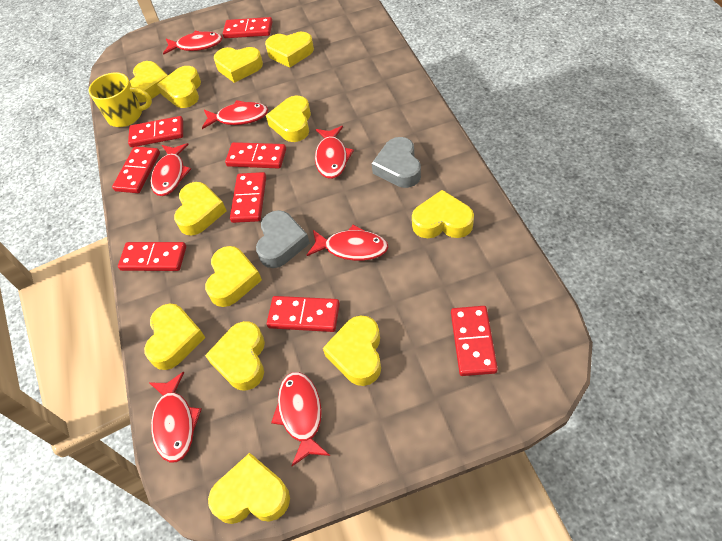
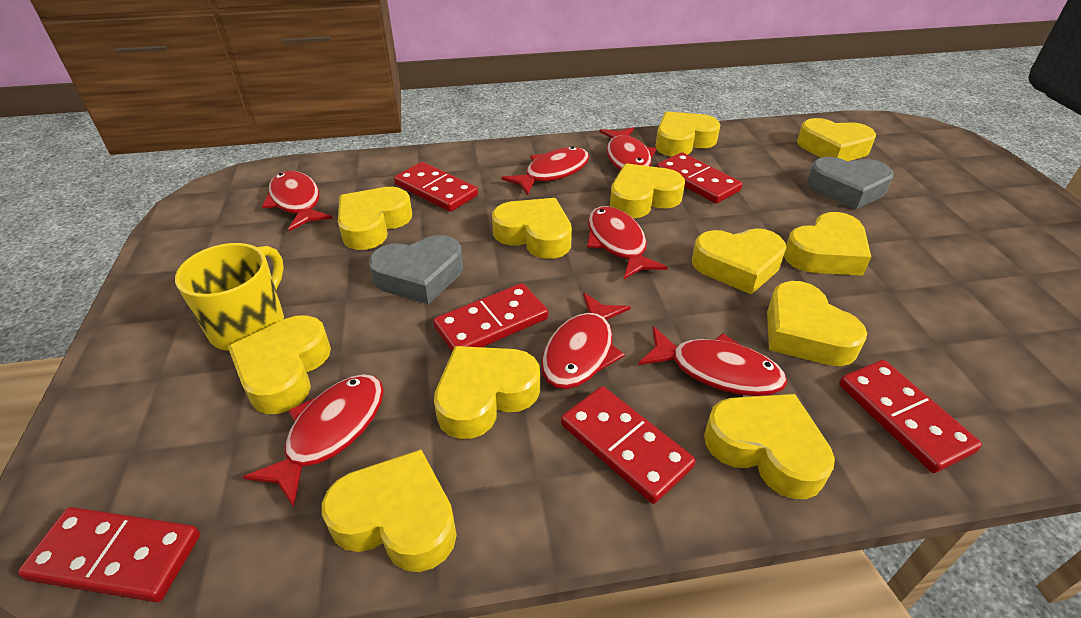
red domino: [112,146,160,193] [118,242,186,271] [128,116,183,147] [223,17,273,38] [225,142,286,169] [230,172,266,223] [267,296,340,332] [451,306,498,376] = 8 -> [18,507,200,602] [394,162,478,212] [433,283,548,352] [561,386,695,504] [657,152,742,203] [839,360,982,473] = 6

